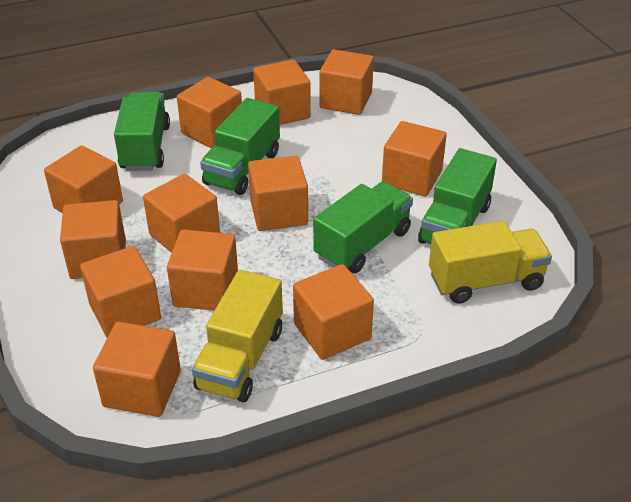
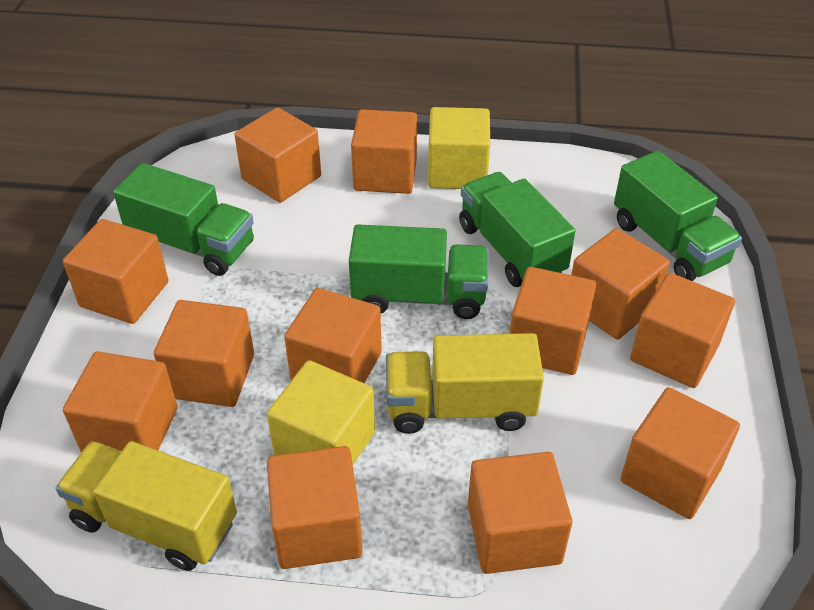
yellow cube: none = 0 -> [267,360,375,464] [428,107,490,189] = 2

